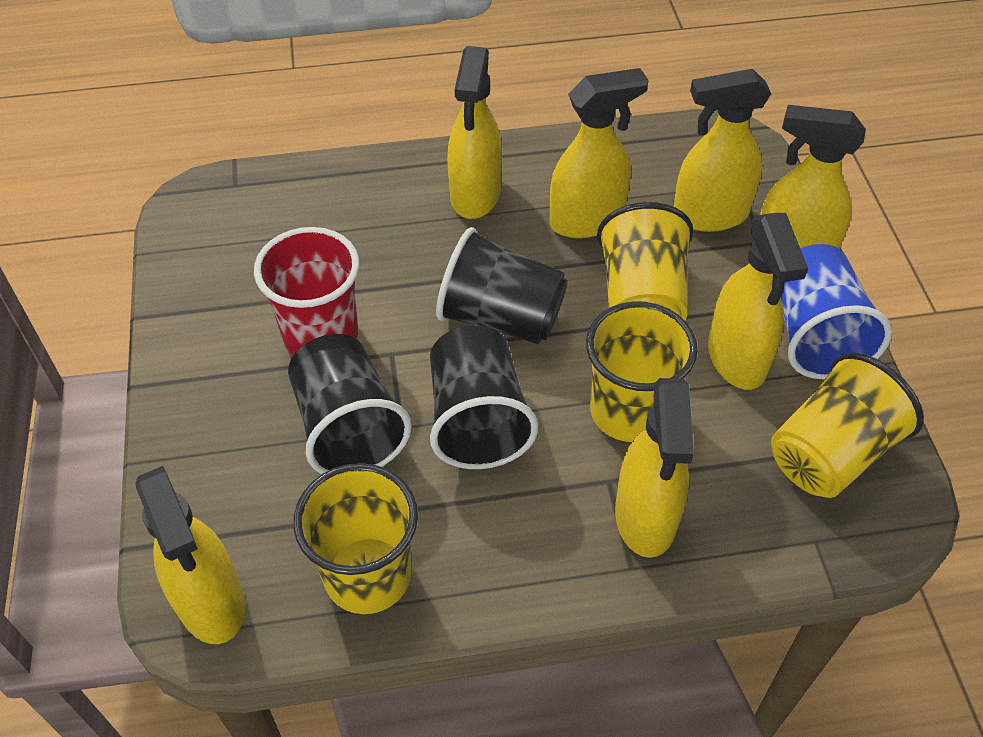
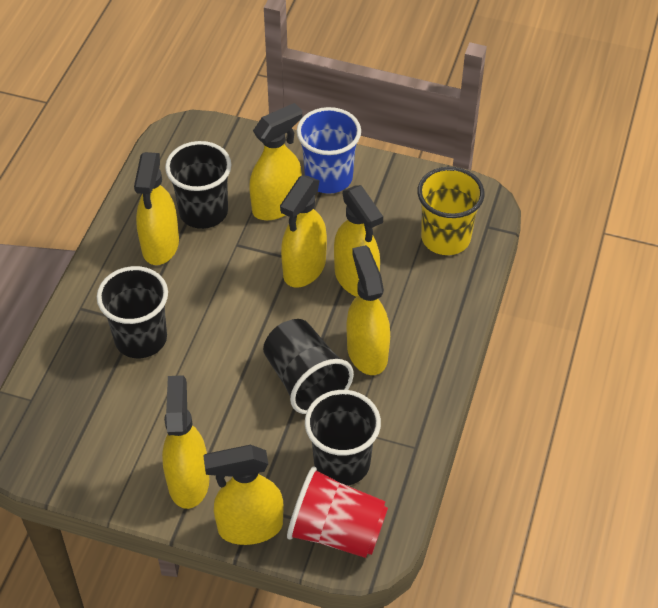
black cup: [288,334,412,474] [430,325,538,469] [436,227,568,344] = 3 -> [97,266,168,358] [165,141,232,229] [263,319,354,414] [305,390,381,486] = 4
yellow cup: [293,463,418,614] [586,301,698,442] [597,202,694,320] [771,352,924,498] = 4 -> [417,167,485,255] = 1

